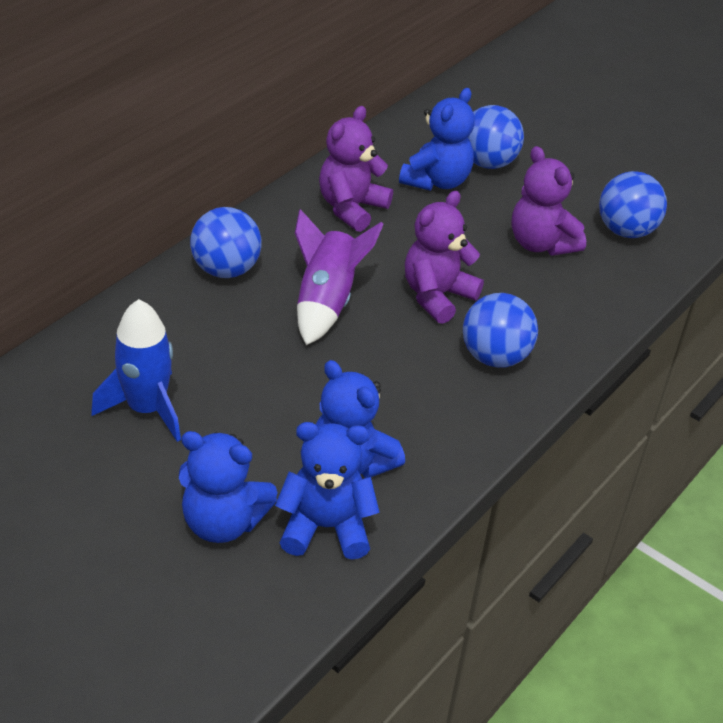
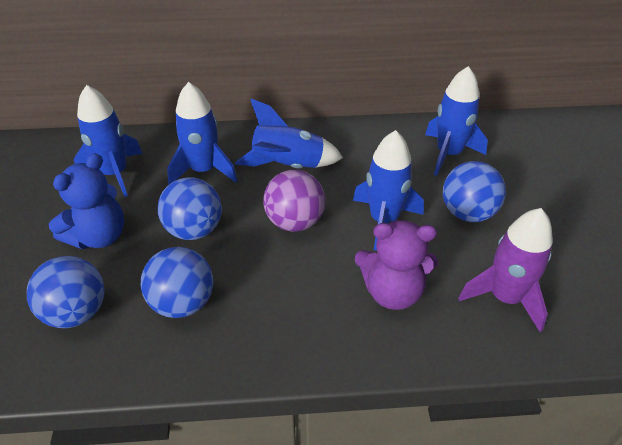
blue rocket: [91,299,181,442] = 1 -> [74,85,143,197] [167,82,237,184] [235,99,343,168] [353,130,424,251] [425,66,488,176] = 5
blue teddy bear: [179,431,278,543] [275,422,380,560] [316,360,405,478] [399,88,475,191] = 4 -> [49,153,124,249] = 1
purple ball: none = 0 -> [263,170,325,232] = 1
purple teddy bear: [319,106,393,232] [405,191,484,324] [512,146,586,256] = 3 -> [355,220,438,310] = 1

